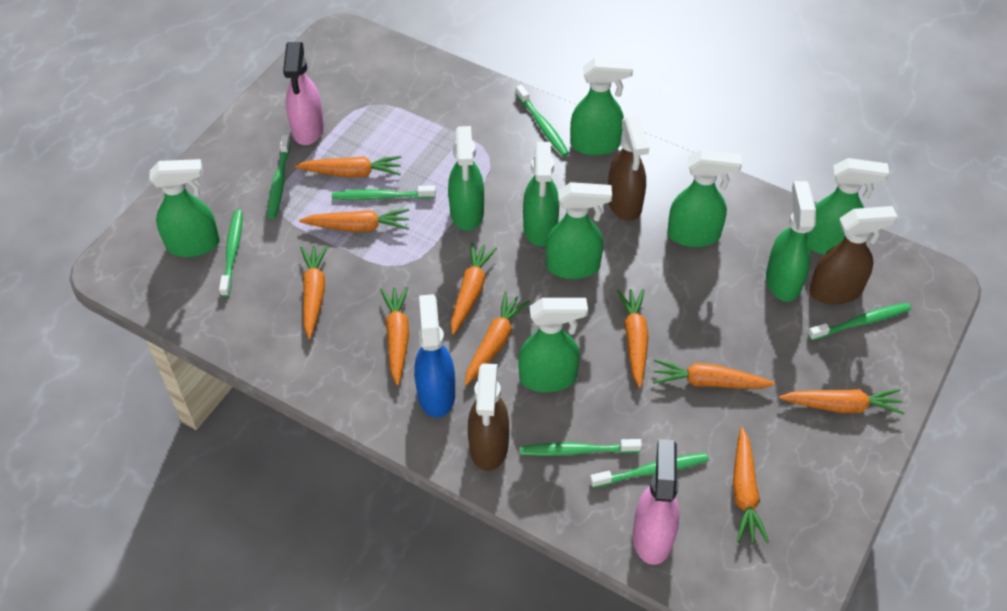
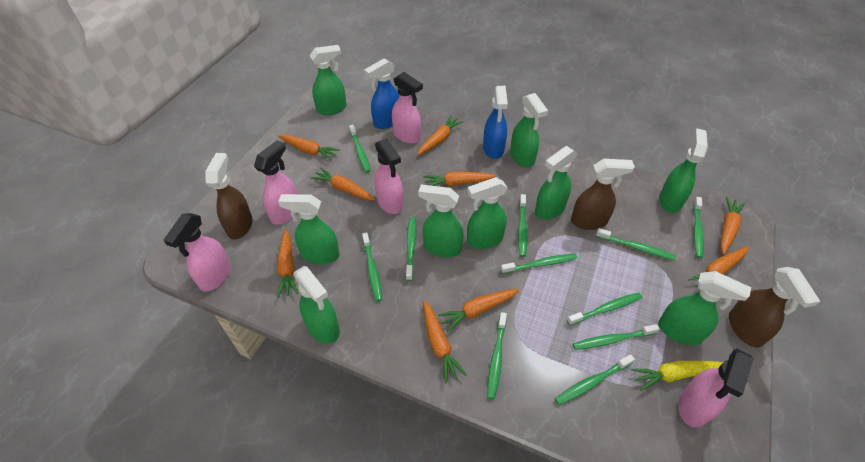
blue spray bottle: [414,294,455,418] = 1 -> [364,58,399,129] [483,86,508,159] = 2
green toothbrush: [219,210,243,297] [267,135,291,219] [332,186,436,200] [515,85,569,157] [520,439,642,456] [590,453,708,488] [808,303,911,341] = 7 -> [349,125,371,173] [362,232,382,302] [406,217,416,281] [487,312,507,399] [501,254,577,274] [518,194,527,257] [555,354,635,405] [567,292,642,326] [573,324,660,350] [596,228,676,260] [693,197,704,258] = 11
orange carrot: [295,156,402,177] [299,209,409,232] [300,245,328,339] [380,287,409,385] [451,242,497,335] [465,292,530,385] [617,289,648,388] [653,359,775,389] [733,427,769,543] [779,389,905,414] = 10 -> [277,229,299,298] [278,134,340,160] [311,168,376,200] [417,116,464,155] [423,171,496,186] [423,300,467,383] [438,288,520,332] [688,247,749,287] [720,197,745,254] = 9
pink spray bottle: [283,42,324,145] [633,439,680,565] = 2 -> [163,213,231,292] [254,140,297,225] [374,138,404,214] [392,72,423,144] [678,349,754,428] = 5
yellow carrot: none = 0 -> [631,361,723,391] = 1

